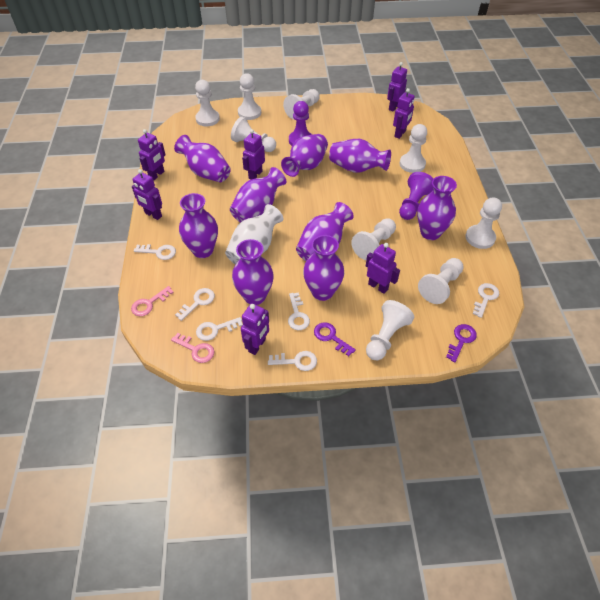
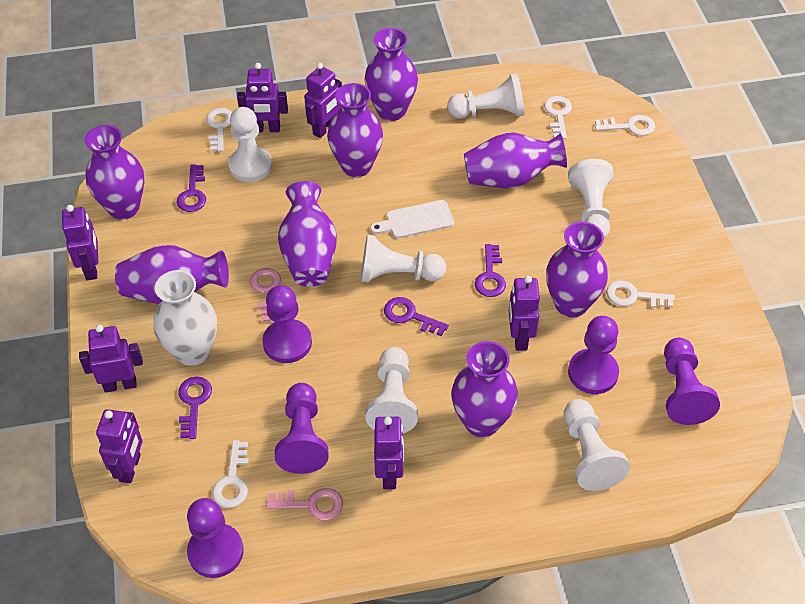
purple key: [314,322,356,356] [446,324,477,362] = 2 -> [177,164,206,212] [178,377,212,439] [384,297,449,336] [475,244,506,297] = 4
purple pawn: [289,101,312,146] [399,172,434,220] = 2 -> [187,498,244,578] [262,285,312,363] [275,383,329,474] [568,316,619,394] [664,338,720,425] = 5
purple vase: [174,135,231,182] [179,193,218,258] [230,167,287,222] [232,239,274,305] [281,134,328,177] [296,202,354,261] [303,235,344,301] [329,139,391,173] [417,176,457,240] = 9 -> [85,125,144,220] [115,245,229,304] [278,181,337,287] [327,83,383,177] [364,28,418,121] [451,341,518,437] [464,133,567,188] [546,222,608,318] = 8
white cutting board: none = 0 -> [370,200,454,238] = 1
white key: [134,244,176,260] [175,288,215,321] [196,317,243,341] [268,351,317,371] [288,293,310,330] [472,283,499,318] = 6 -> [206,108,232,152] [212,440,249,508] [544,96,572,139] [595,115,655,136] [606,280,675,308] = 5
white pawn: [195,80,220,126] [231,117,276,152] [238,73,261,120] [283,89,320,120] [351,218,396,260] [366,300,414,360] [399,124,427,173] [418,258,464,304] [465,197,502,249] = 9 -> [228,107,272,182] [361,235,446,282] [366,347,418,433] [447,73,524,118] [564,399,630,491] [568,159,614,238] = 6

